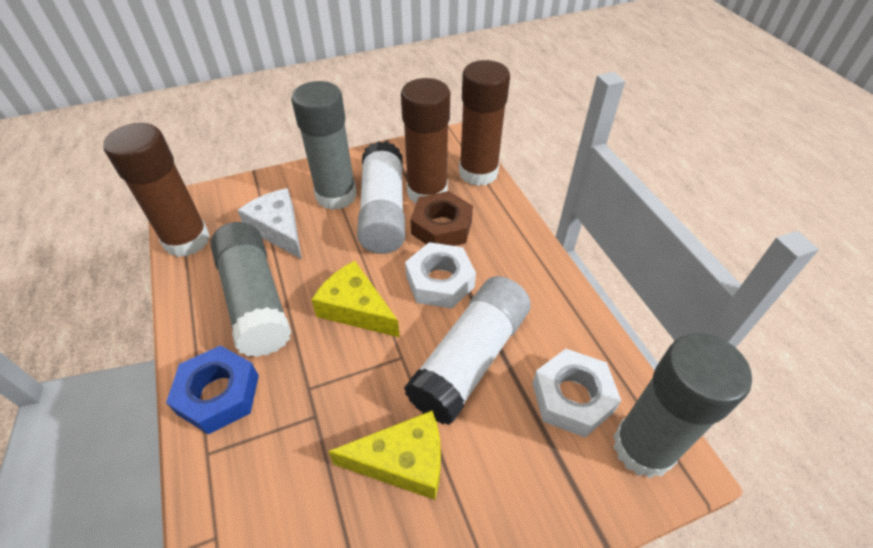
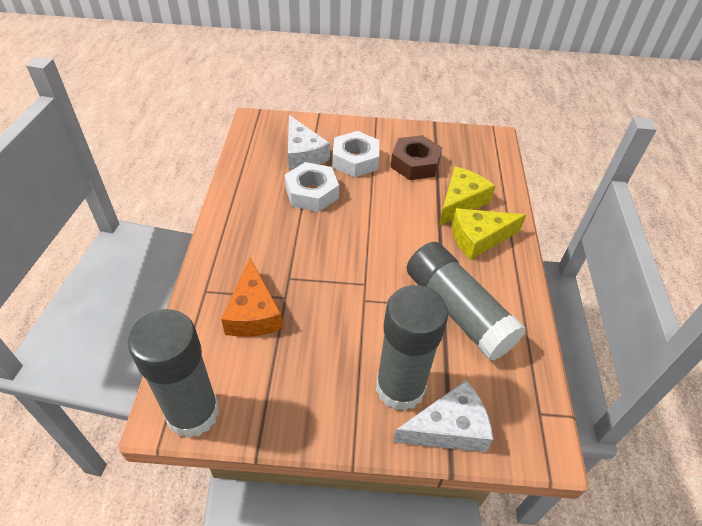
blue nut: [166,345,259,435] = 1 -> none = 0
brown glue stick: [103,123,210,257] [401,78,450,204] [459,60,510,186] = 3 -> none = 0
orange cheese: none = 0 -> [221,258,283,337] = 1
white cheese: [237,188,302,259] = 1 -> [288,115,330,170] [393,380,493,452] = 2
white glue stick: [357,141,405,254] [404,276,531,425] = 2 -> none = 0

